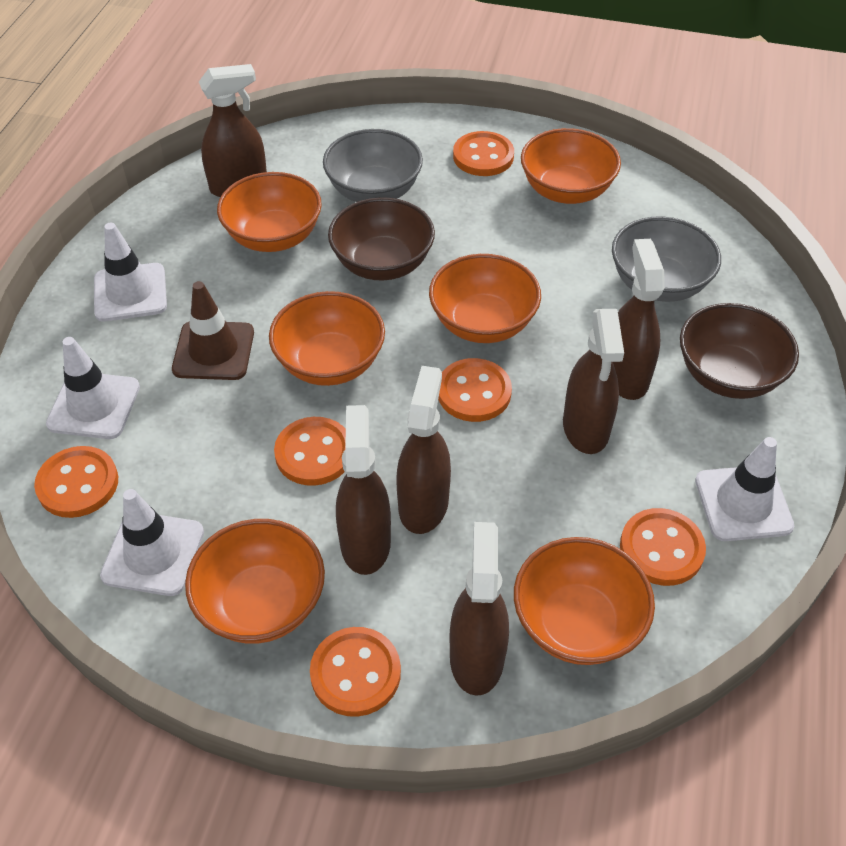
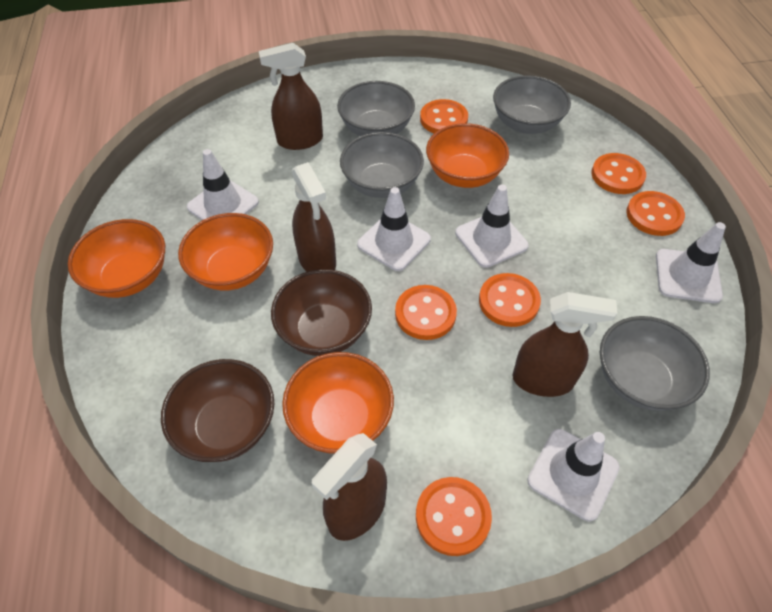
brown spray bottle: [199,64,267,197] [336,405,391,575] [396,366,451,534] [450,522,509,696] [563,309,624,454] [613,239,665,400] = 6 -> [259,43,323,150] [292,162,336,272] [312,433,387,541] [513,292,618,397] = 4
brown traffic cone: [172,281,254,380] = 1 -> none = 0
grey bowl: [323,129,423,202] [612,216,721,302] = 2 -> [337,81,415,136] [340,132,424,198] [493,75,571,134] [600,316,710,411] = 4
orange bowl: [185,519,325,644] [217,172,322,252] [269,291,385,386] [429,254,541,343] [514,537,655,665] [521,128,621,204] = 6 -> [68,219,165,298] [178,213,273,291] [282,352,394,454] [426,123,509,188] = 4
white traffic cone: [46,337,140,439] [94,223,167,322] [100,489,204,596] [695,437,794,541] = 4 -> [187,149,259,220] [357,187,431,271] [455,185,529,268] [527,429,620,521] [656,222,726,303] = 5

